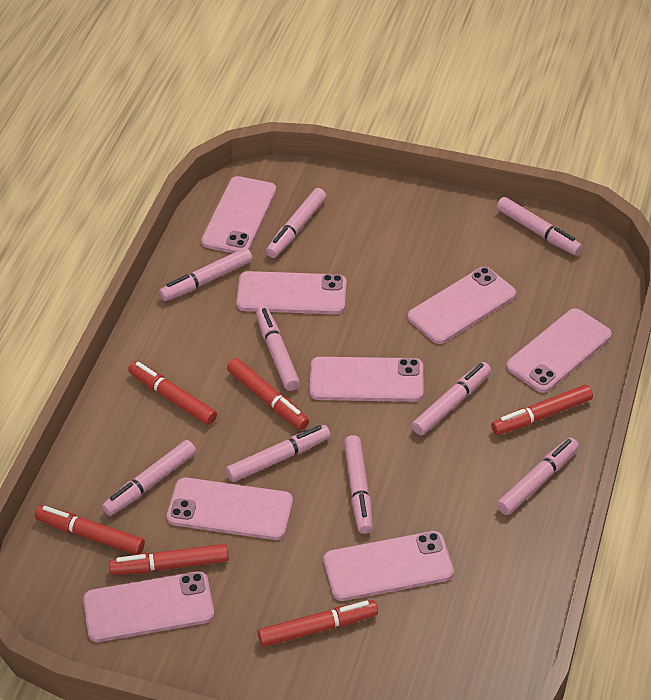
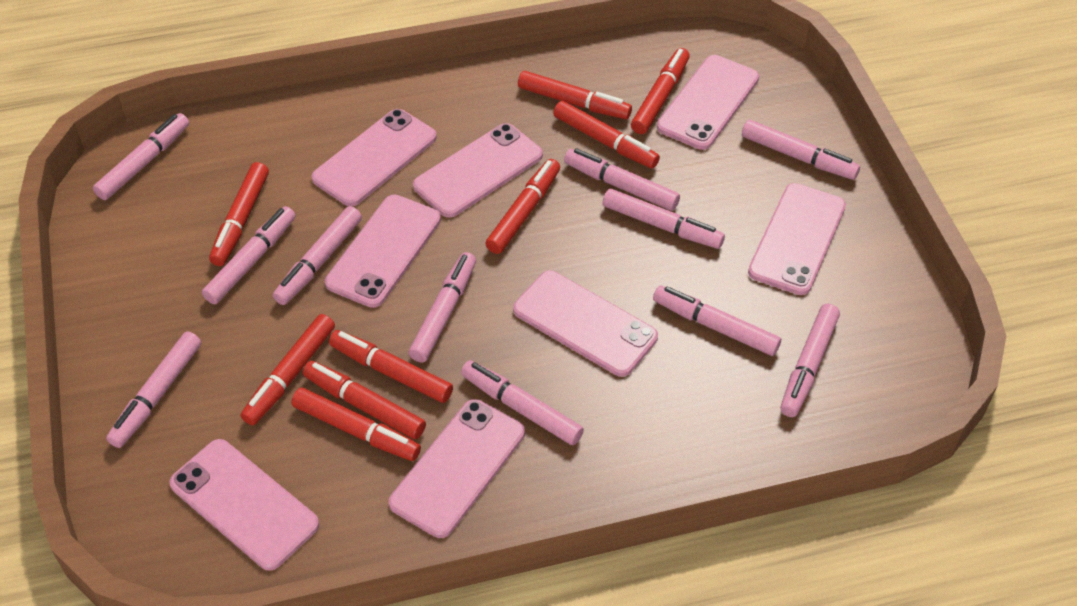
pink marker: [102,440,196,516] [159,248,253,301] [226,425,331,482] [256,307,300,391] [266,188,326,258] [344,435,373,534] [412,362,491,435] [497,197,582,255] [497,437,579,515] = 9 -> [93,113,189,200] [106,332,201,448] [202,206,296,304] [273,206,362,305] [408,252,476,363] [461,360,584,445] [564,148,680,211] [603,189,725,249] [653,286,781,356] [742,120,860,180] [780,304,840,417] = 11
red marker: [35,505,145,555] [109,544,229,575] [128,361,217,425] [227,358,309,430] [258,600,378,647] [491,384,593,435] = 6 -> [209,162,269,266] [241,314,335,425] [291,388,421,461] [303,361,426,439] [329,330,453,403] [486,159,560,254] [518,71,632,119] [553,101,660,168] [631,48,690,134] = 9

